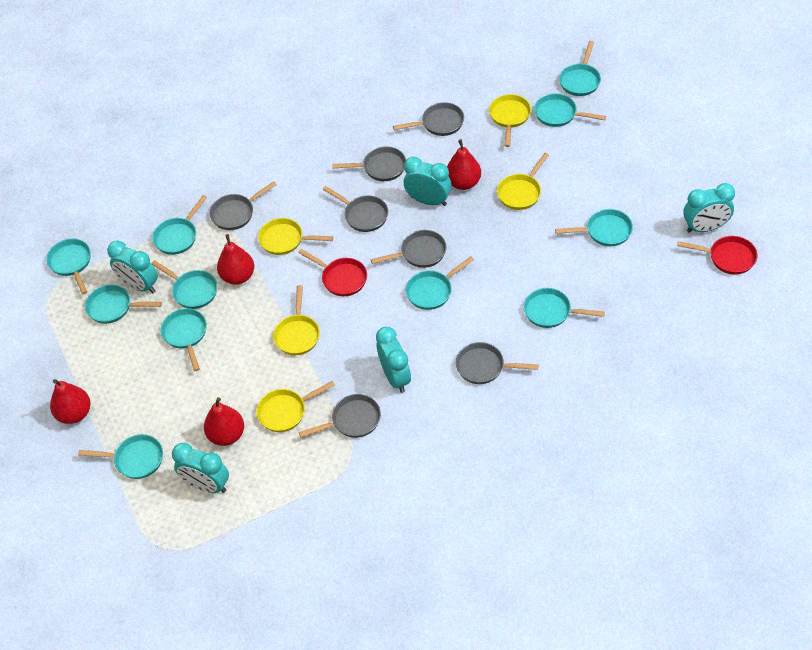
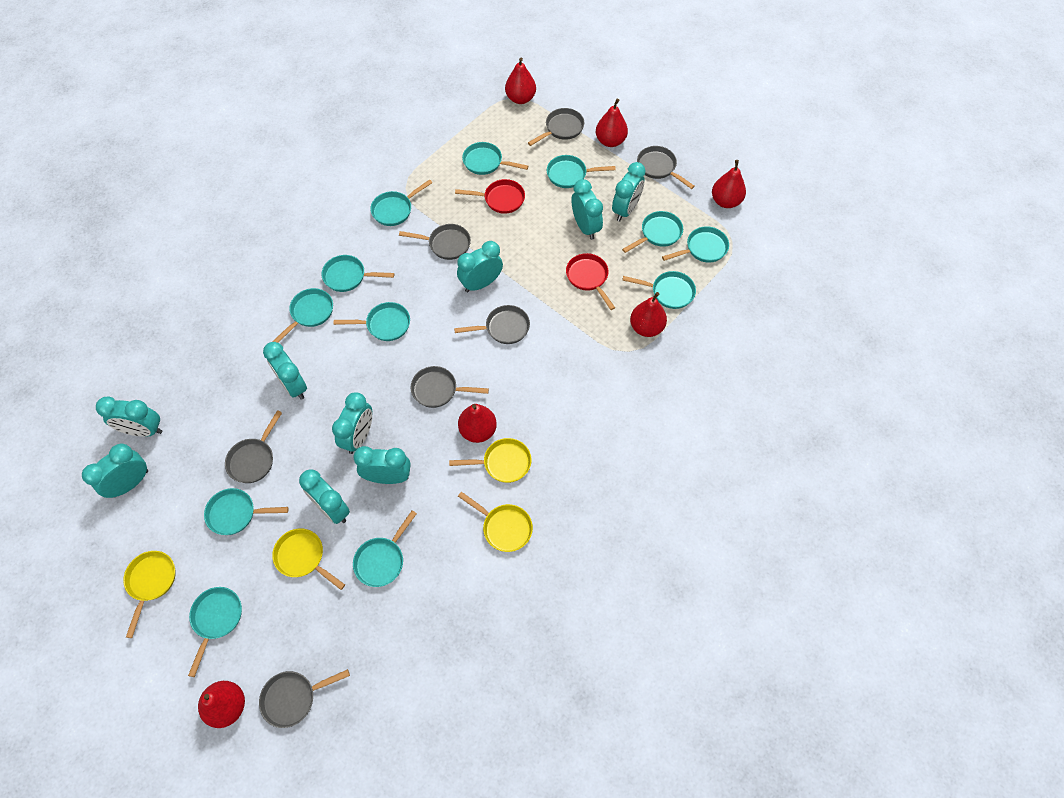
red pear: [50,379,91,424] [204,397,244,446] [217,234,254,285] [447,139,481,190] = 4 -> [198,681,245,728] [458,404,497,443] [505,57,536,104] [596,99,628,147] [630,292,667,337] [712,160,746,208] = 6
turquoise clock: [107,240,158,293] [172,443,229,493] [376,327,411,393] [404,157,452,206] [683,183,735,233] = 5 -> [82,444,148,498] [96,397,162,437] [263,342,307,400] [299,469,350,524] [332,392,372,454] [354,446,411,484] [457,241,503,292] [572,179,603,240] [612,162,646,222] = 9
turquoise pan: [46,239,91,294] [78,434,163,479] [85,285,162,324] [151,260,217,309] [152,195,207,255] [161,308,207,371] [406,256,474,310] [524,288,605,328] [534,93,606,127] [555,209,633,246] [559,41,601,96] = 11 -> [188,587,242,677] [204,488,289,535] [272,288,333,343] [322,255,394,292] [334,302,410,341] [353,510,417,587] [370,179,432,226] [462,142,528,175] [547,155,616,188] [622,211,683,253] [622,271,696,309] [662,226,729,263] = 12
yellow pan: [256,381,335,432] [258,218,333,255] [273,285,320,355] [489,94,531,147] [497,153,549,210] = 5 -> [123,551,176,638] [272,528,345,590] [449,438,531,483] [458,492,533,552] = 4

